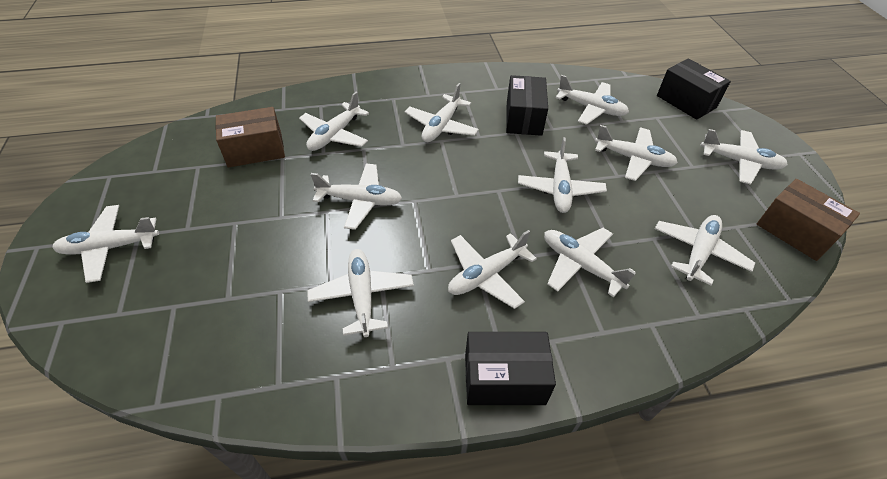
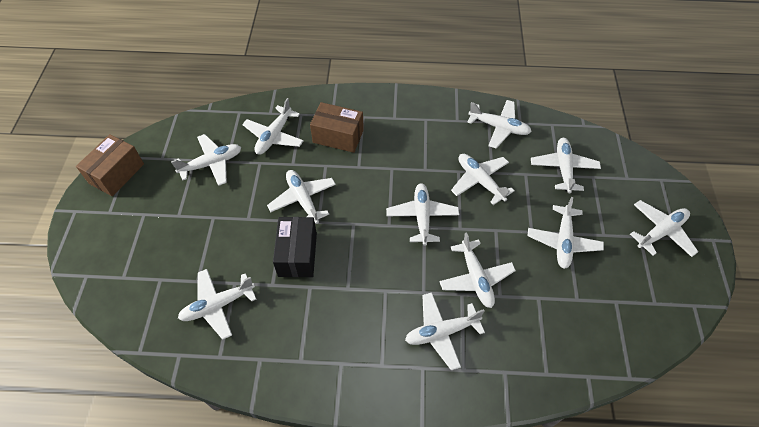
black box: [465,332,556,405] [506,75,548,136] [657,58,731,120] = 3 -> [273,217,317,277] = 1

